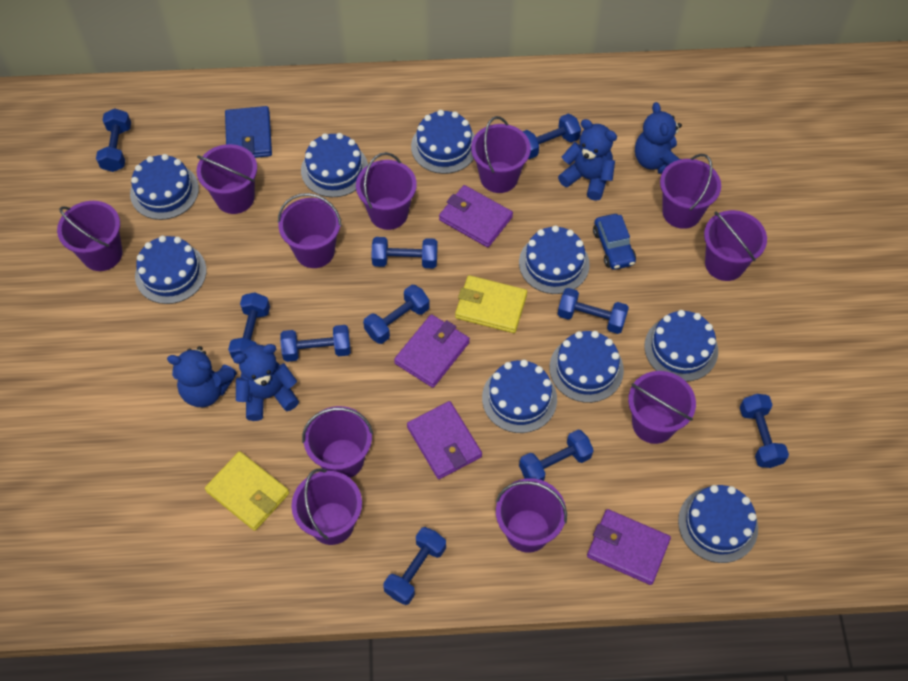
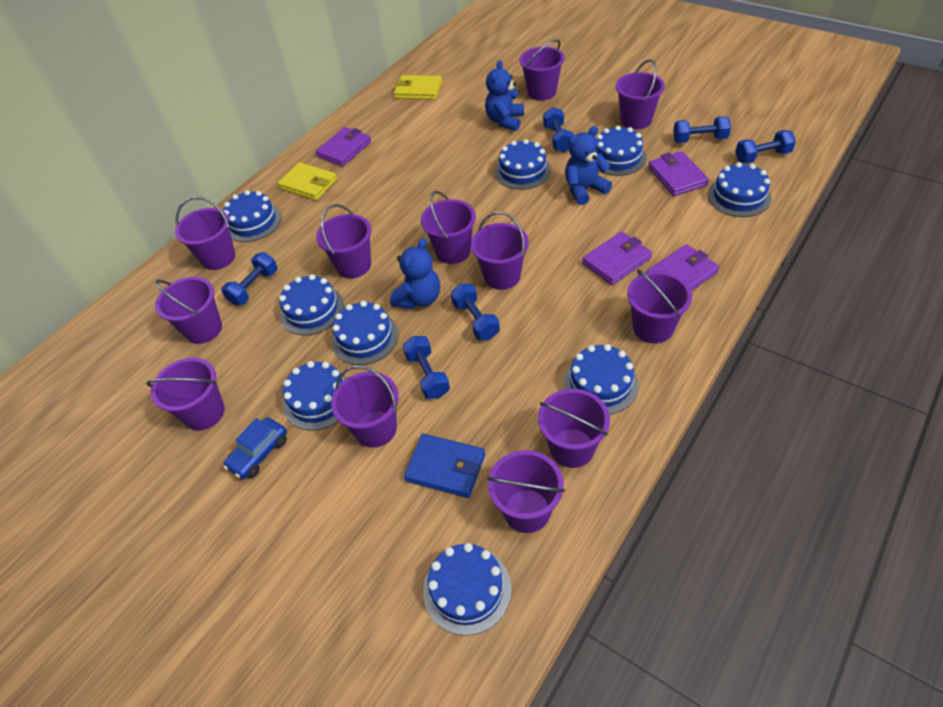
blue dumbbell: [96,108,131,172] [228,292,270,359] [280,325,351,362] [363,285,430,344] [371,237,438,268] [383,527,446,605] [519,430,594,481] [522,114,581,159] [558,288,629,334] [740,394,789,468] = 10 -> [221,252,278,306] [402,336,450,399] [451,284,500,340] [543,107,574,153] [673,116,731,143] [735,130,796,164] = 6
blue teddy bear: [167,346,237,407] [233,344,299,421] [558,119,617,201] [635,102,682,174] = 4 -> [390,238,440,309] [485,60,524,131] [565,126,612,205] = 3
purple bucket: [57,201,122,271] [197,144,257,214] [278,193,342,268] [291,468,362,545] [302,406,373,478] [356,152,417,230] [471,116,531,193] [496,478,567,553] [628,371,696,444] [660,154,721,229] [704,210,767,281] = 11 -> [146,358,225,430] [155,277,222,344] [175,197,235,270] [316,204,371,278] [331,365,399,447] [421,191,476,264] [471,212,529,290] [487,450,565,533] [519,39,564,101] [538,389,610,468] [616,59,665,130] [627,269,692,343] = 12

